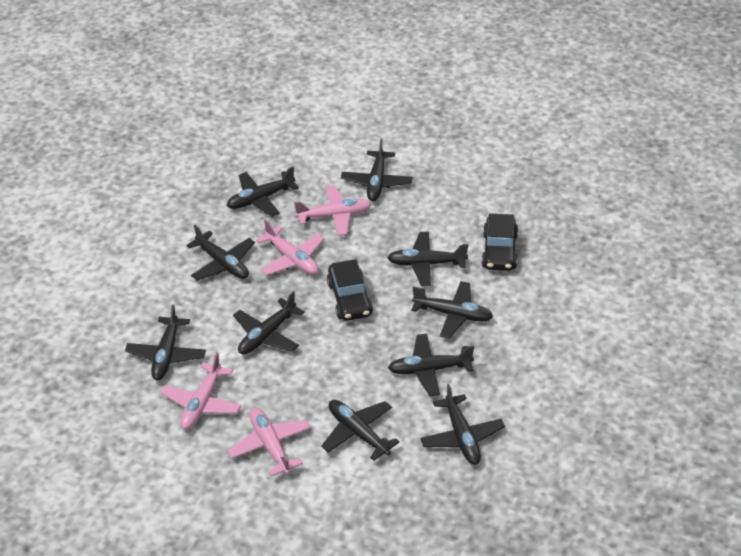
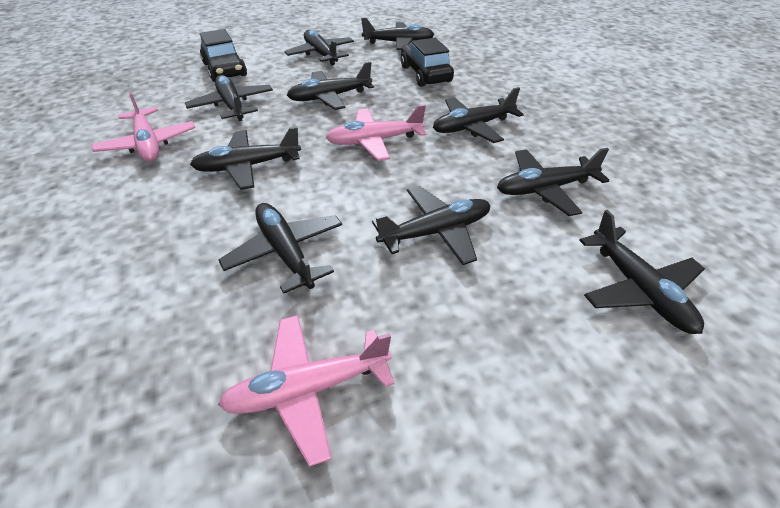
pink plane: [161,352,241,430] [228,408,311,476] [256,219,325,275] [294,185,372,236] = 4 -> [92,91,195,162] [218,315,395,467] [326,105,426,161] = 3

